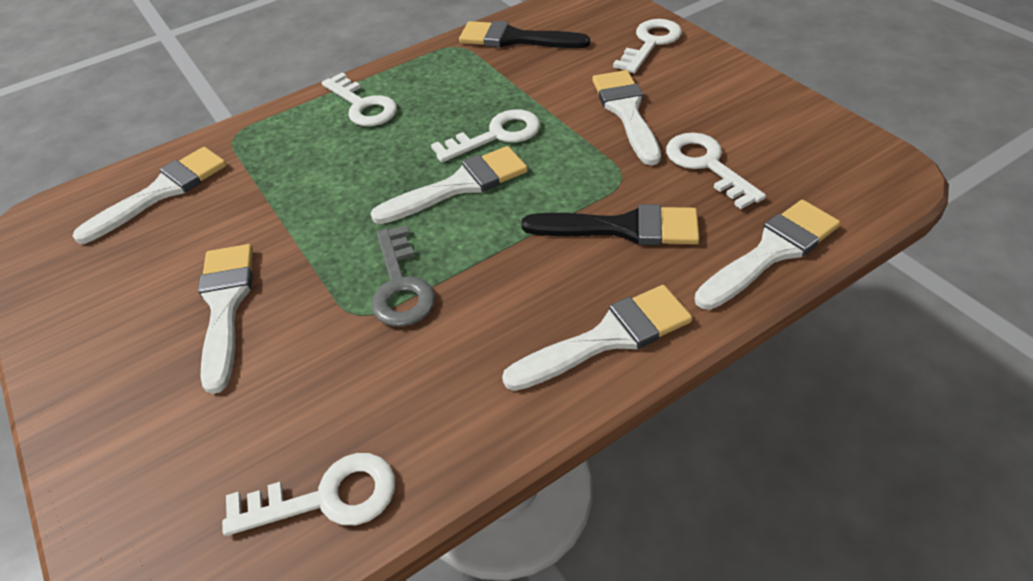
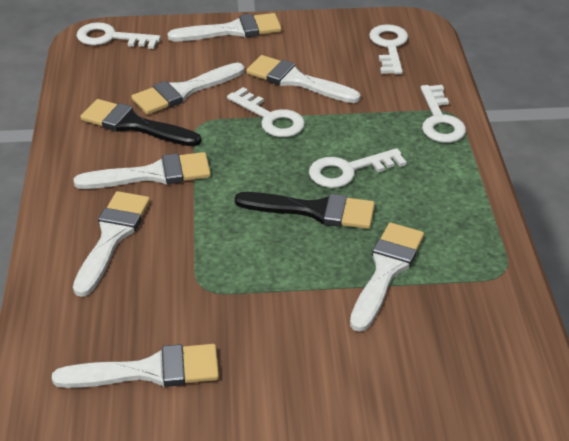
grey key: [371,225,435,327] = 1 -> none = 0
white brush: [73,147,227,244] [198,244,253,394] [371,146,528,224] [502,285,692,391] [592,70,661,165] [694,200,840,310] = 6 -> [52,344,219,388] [73,191,150,297] [74,152,211,189] [131,63,245,115] [167,13,282,41] [246,55,361,103] [350,223,424,332] = 7

